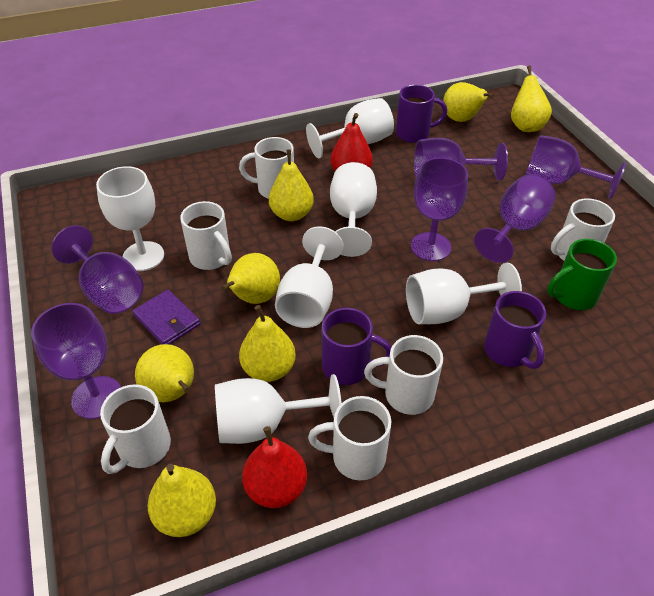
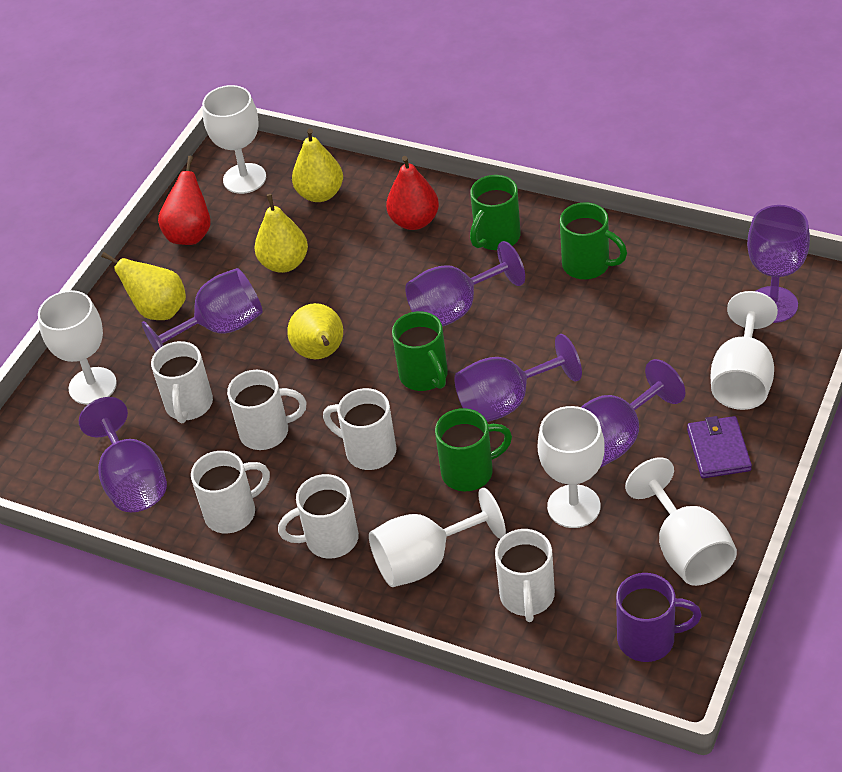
green mug: [547,239,617,310] = 1 -> [392,311,448,391] [435,408,512,491] [470,175,521,250] [560,202,627,279] = 4
purple mug: [322,308,392,385] [396,85,447,143] [484,291,546,369] = 3 -> [616,573,702,662] = 1
yellow pear: [135,344,194,402] [147,464,216,537] [221,253,280,304] [239,305,296,382] [269,149,314,221] [443,82,494,122] [511,65,552,132] = 7 -> [101,252,186,320] [254,194,308,273] [287,303,343,359] [292,128,343,202] = 4

